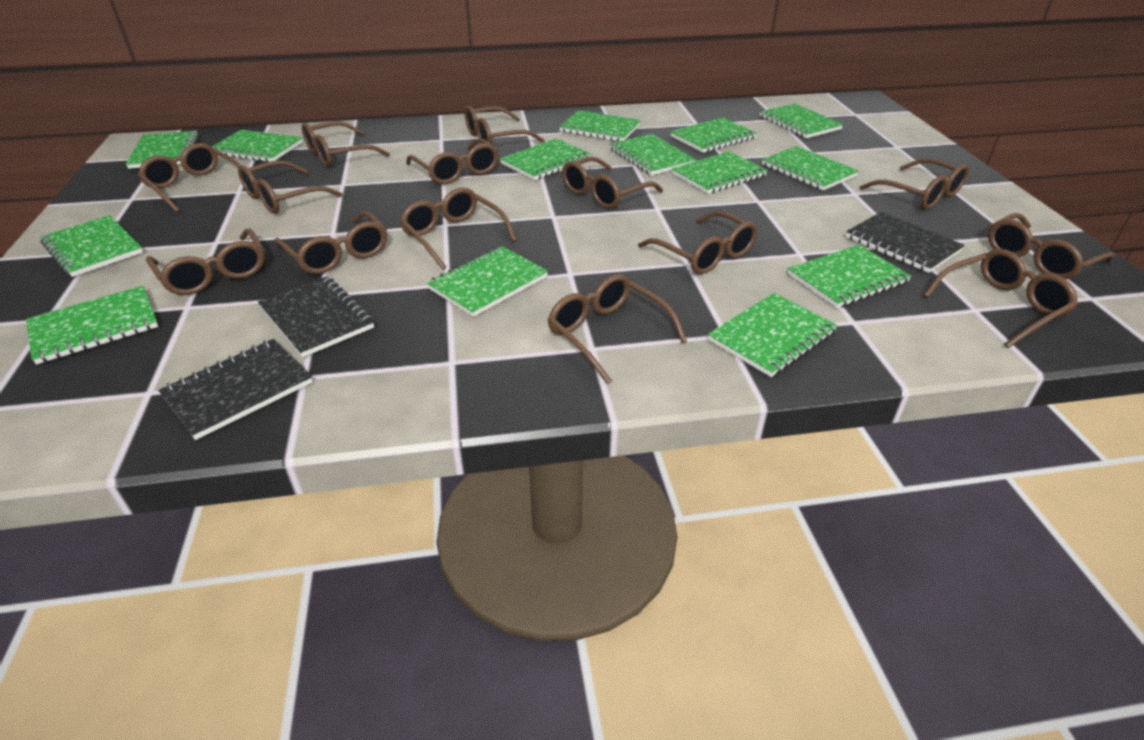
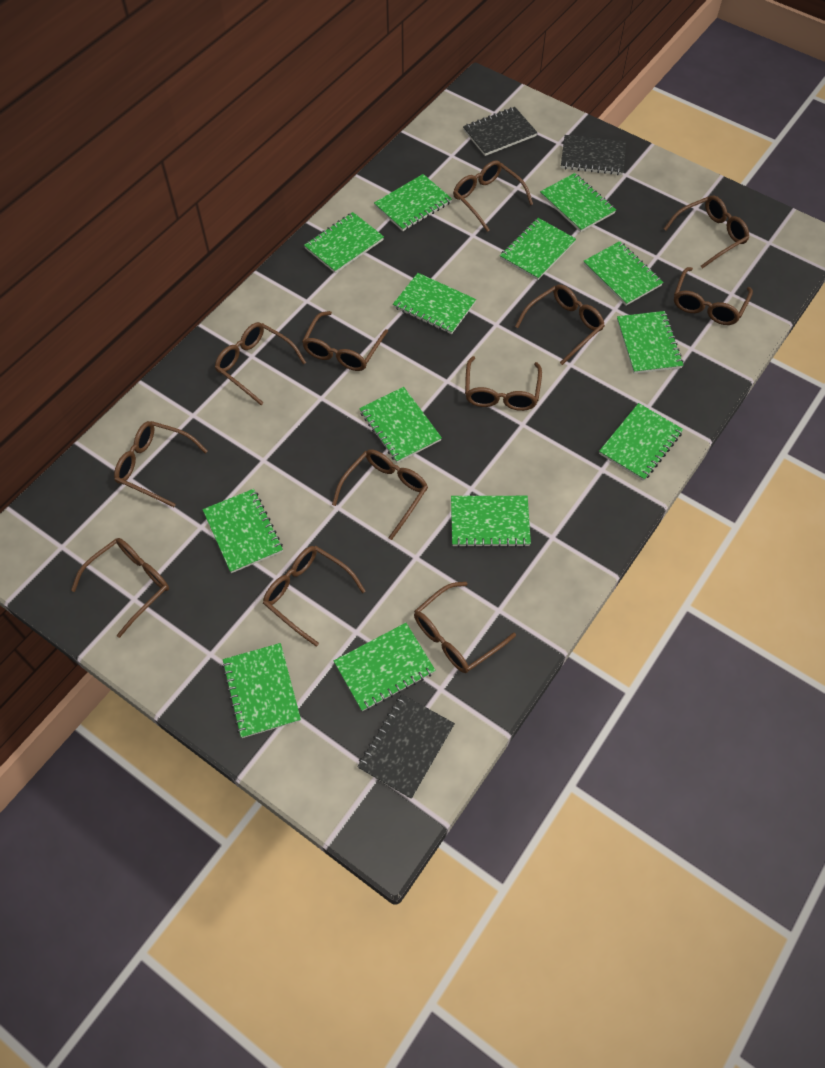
brown glasses: [138,143,241,213] [146,228,264,295] [238,160,343,214] [274,211,387,274] [302,121,390,167] [399,187,517,270] [406,138,499,184] [465,106,545,144] [548,274,687,384] [562,156,663,209] [638,211,757,274] [860,158,969,210] [923,249,1078,348] [988,213,1115,279] = 14 -> [71,538,169,638] [114,421,208,507] [215,322,306,405] [263,546,365,646] [302,311,388,371] [332,449,428,540] [414,582,516,673] [453,160,533,232] [465,356,542,411] [515,284,605,365] [664,196,749,269] [674,267,753,325] = 12
green notebook: [26,286,158,365] [40,215,143,277] [126,131,199,169] [212,130,303,162] [427,246,548,317] [500,138,591,180] [559,110,641,142] [610,134,696,175] [670,117,757,153] [672,151,768,194] [708,293,838,377] [760,103,844,138] [762,146,859,190] [788,245,912,308] = 14 -> [203,489,283,573] [222,643,301,738] [304,212,384,273] [334,623,436,711] [359,387,442,463] [374,174,452,231] [393,273,476,334] [451,496,531,548] [500,218,576,280] [540,173,616,232] [583,241,663,306] [599,403,683,481] [617,311,683,374] = 13

